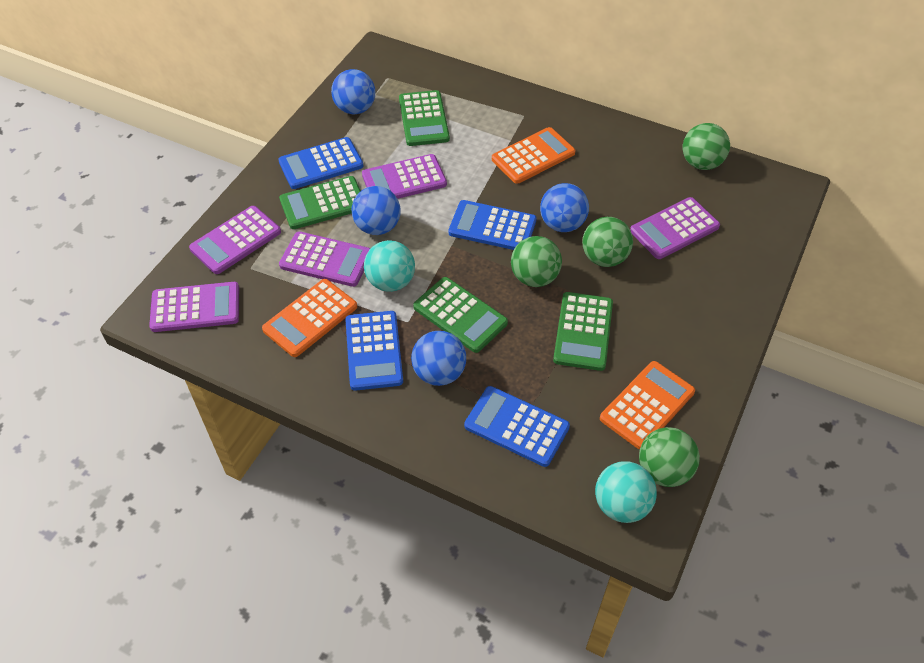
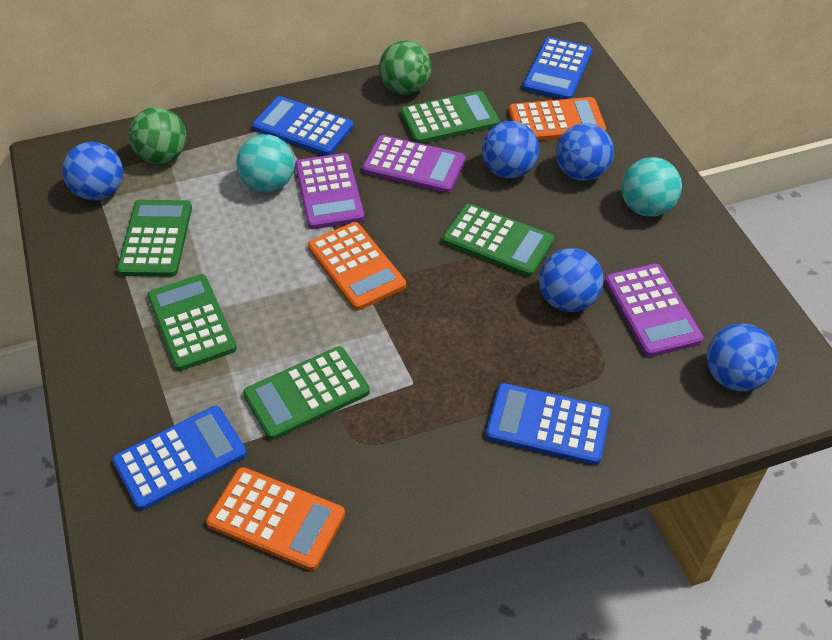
blue ball: [331,69,375,114] [351,186,401,235] [411,331,466,386] [540,183,589,232] = 4 -> [62,142,123,201] [482,121,539,178] [539,248,604,312] [556,123,614,181] [706,324,778,391] = 5
green ball: [511,236,562,287] [582,217,633,267] [639,427,700,487] [683,123,730,170] = 4 -> [128,107,187,164] [379,41,432,95] = 2
green calculator: [279,176,361,229] [399,90,450,146] [413,277,508,353] [553,292,613,371] = 4 -> [117,200,192,277] [147,274,237,371] [243,346,370,440] [401,91,500,144] [442,204,554,277] = 5
purple calculator: [149,282,239,332] [189,206,281,274] [279,232,370,287] [362,154,447,199] [630,197,720,259] = 5 -> [295,153,364,229] [362,135,466,193] [605,264,704,357] = 3

